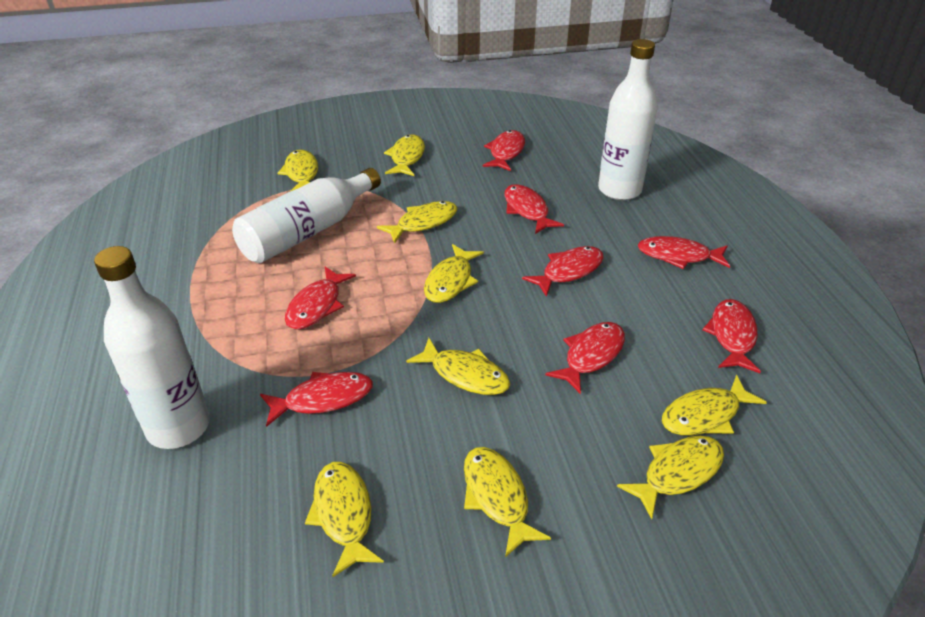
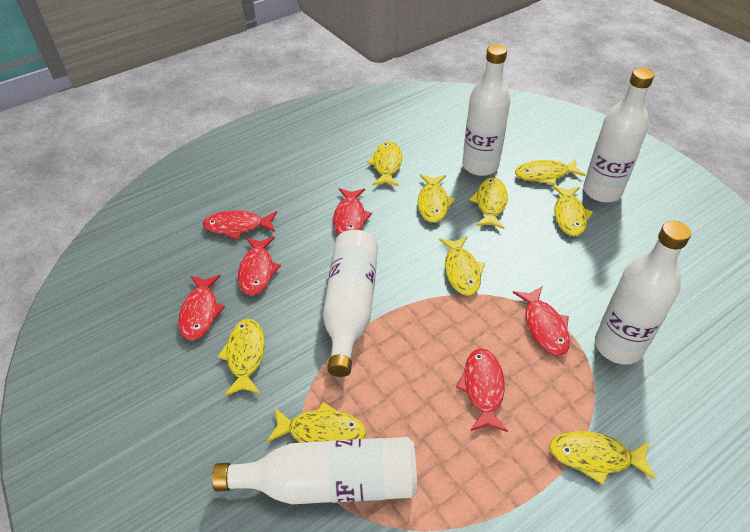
red fish: [260,372,373,427] [285,267,356,329] [483,130,525,171] [504,184,564,234] [522,246,604,297] [545,322,625,394] [638,236,730,269] [702,299,761,373] = 8 -> [178,275,225,341] [202,210,277,240] [238,237,281,296] [333,188,372,234] [456,348,508,432] [513,286,570,356] = 6
white bottle: [94,246,210,449] [232,168,381,263] [598,39,658,200] = 3 -> [212,437,417,504] [323,230,378,377] [462,45,511,176] [583,68,654,202] [595,221,691,365] = 5

